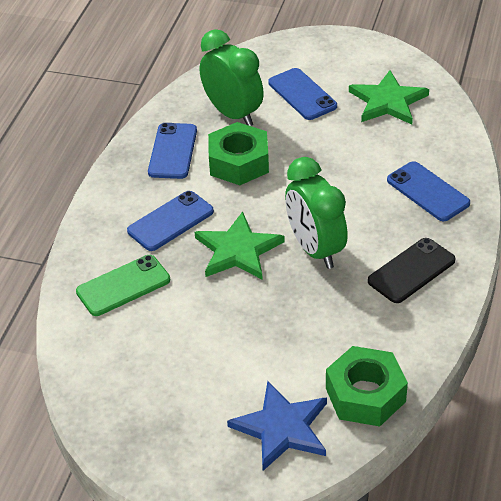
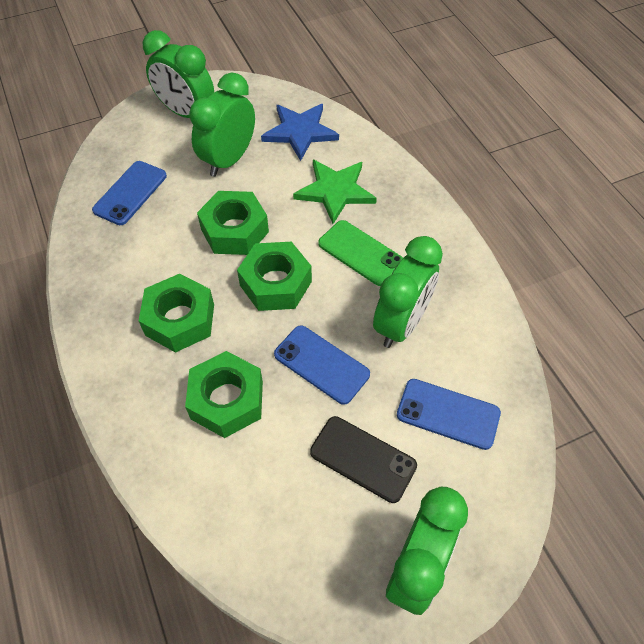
blue phone: [127,191,214,251] [148,123,197,179] [268,68,337,120] [387,161,470,221] = 4 -> [92,161,167,225] [274,325,370,405] [397,379,501,450] = 3
green clock: [200,29,264,126] [285,157,348,269] = 2 -> [143,30,214,118] [189,73,255,177] [373,236,443,348] [386,487,468,615] = 4
green nut: [208,122,269,185] [326,346,408,426] = 2 -> [139,274,214,353] [185,351,263,438] [197,191,269,255] [237,242,312,311] = 4
green star: [195,211,285,280] [349,70,429,124] = 2 -> [293,160,377,224] = 1

